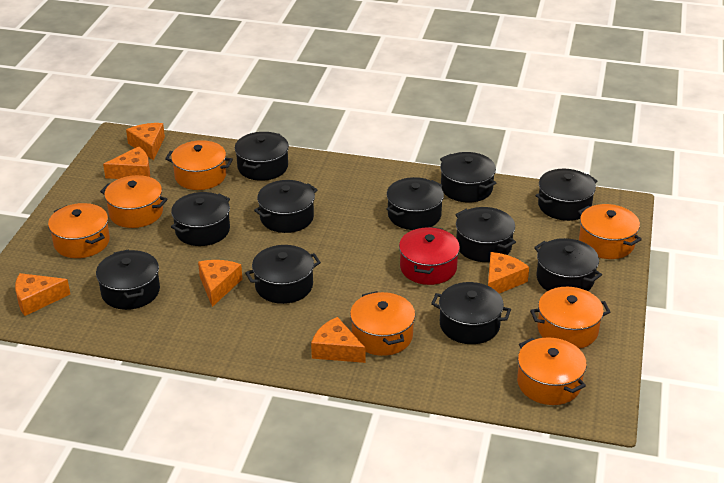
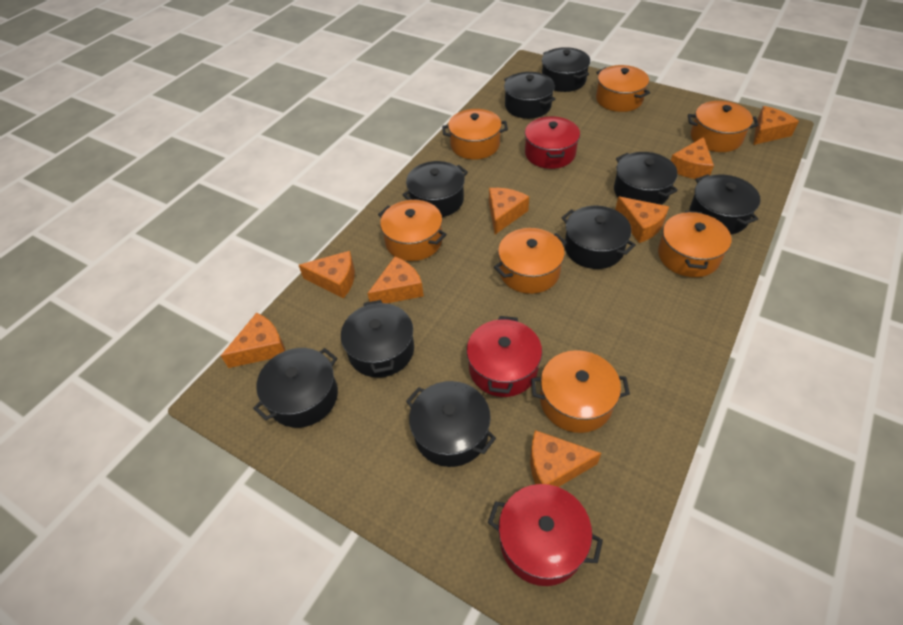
black pot: [96,249,160,310] [171,192,230,246] [235,132,289,181] [245,245,321,304] [254,180,317,233] [386,177,444,230] [431,282,511,344] [440,152,496,202] [455,207,516,262] [534,238,602,291] [536,169,597,221] = 11 -> [253,348,338,428] [341,300,414,378] [402,161,468,217] [406,381,496,467] [504,72,555,119] [542,47,590,92] [562,206,636,269] [614,152,678,205] [689,174,760,235] = 9
orange cheese: [15,273,70,316] [103,146,150,179] [126,123,165,160] [198,260,242,307] [311,317,365,363] [488,252,529,293] = 6 -> [221,312,285,368] [299,251,355,298] [367,256,424,303] [489,188,529,234] [530,430,601,487] [615,197,669,243] [671,137,714,179] [753,106,799,145] = 8
red pot: [399,227,460,285] = 1 -> [466,316,542,397] [488,484,603,586] [525,116,580,169] = 3

